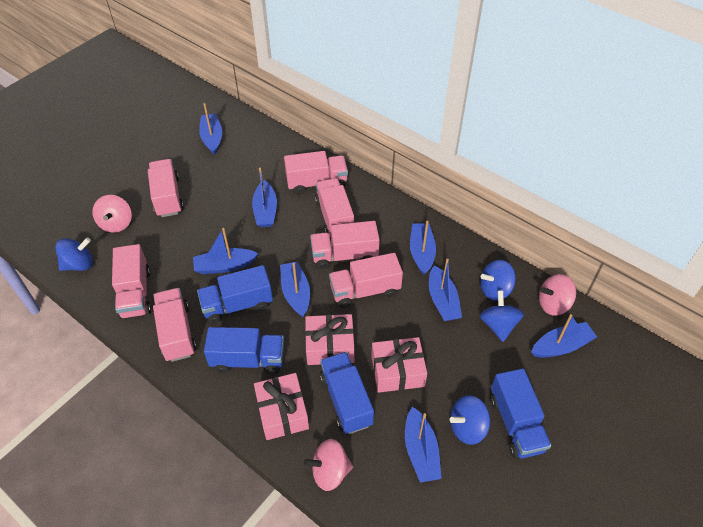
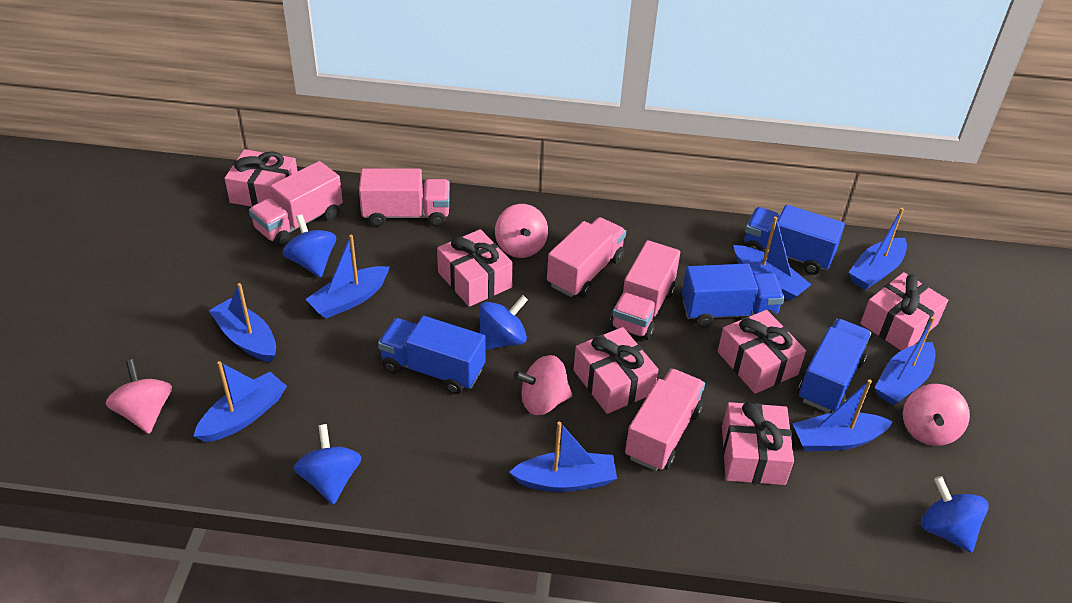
pink gift: [254,373,309,440] [305,314,354,365] [371,337,427,393] = 3 -> [224,149,298,207] [437,229,513,307] [574,327,658,414] [718,310,806,394] [722,402,794,485] [860,272,948,351] = 6
pink spinning top: [92,195,132,233] [304,439,353,491] [539,274,576,316] = 3 -> [106,359,172,434] [495,204,548,258] [514,355,572,415] [903,384,970,446] = 4
pink truck: [112,244,151,319] [148,159,184,217] [153,288,196,362] [284,151,348,194] [310,221,380,269] [315,178,354,237] [329,253,403,308] = 7 -> [249,161,343,247] [359,168,450,227] [547,217,626,298] [610,240,680,340] [625,368,705,471] = 5

